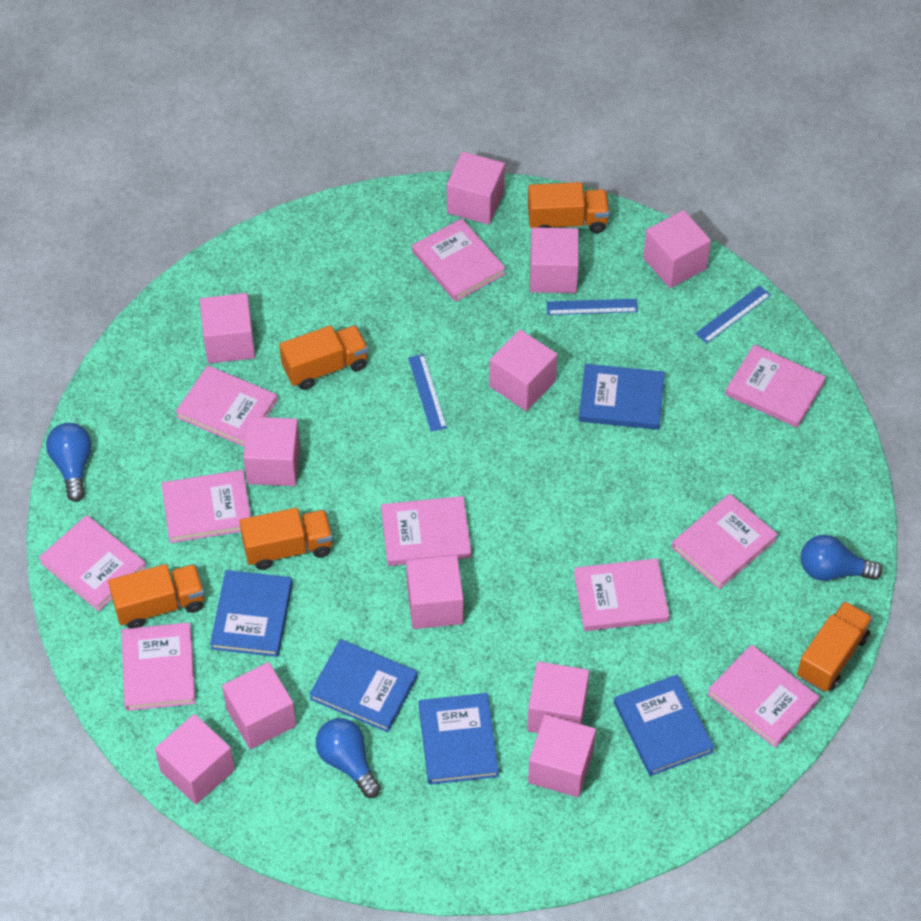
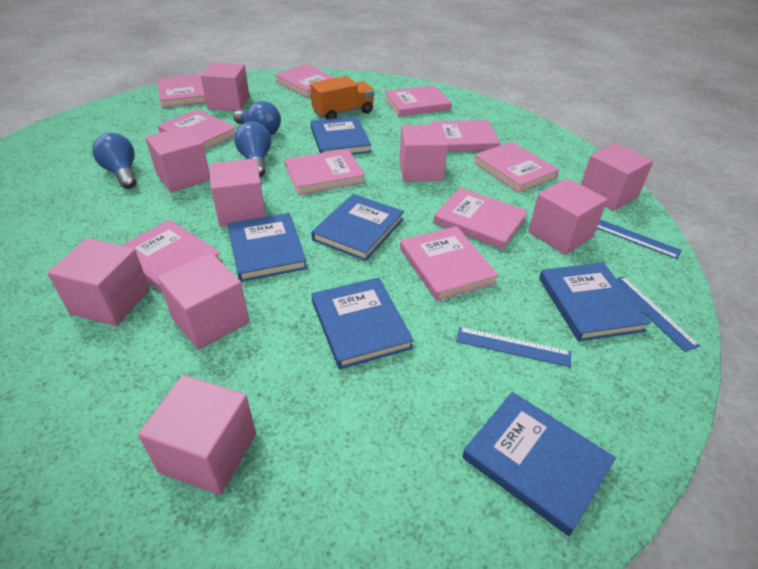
blue book: [210,570,293,657] [309,639,418,732] [419,693,499,785] [579,364,665,430] [614,674,715,776] = 5 -> [227,213,307,282] [311,116,371,155] [311,194,404,261] [311,277,414,369] [462,392,616,536] [539,262,650,341] = 6
orange truck: [108,564,205,628] [240,508,333,570] [279,325,368,390] [528,182,610,233] [797,601,873,692] = 5 -> [310,76,374,119] = 1
pink cube: [155,714,235,805] [200,293,255,364] [222,662,296,749] [243,417,300,486] [406,555,463,629] [447,151,505,225] [489,329,558,411] [527,661,589,733] [528,714,596,797] [530,227,579,293] [643,210,711,288] = 11 -> [47,238,150,326] [138,375,256,495] [145,126,210,193] [158,253,249,350] [201,62,250,111] [209,158,266,227] [399,125,448,182] [528,178,607,255] [581,143,654,211] = 9

